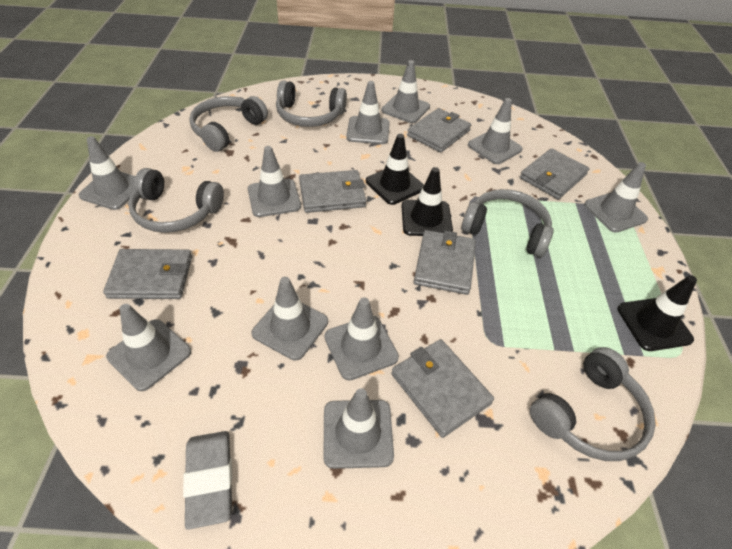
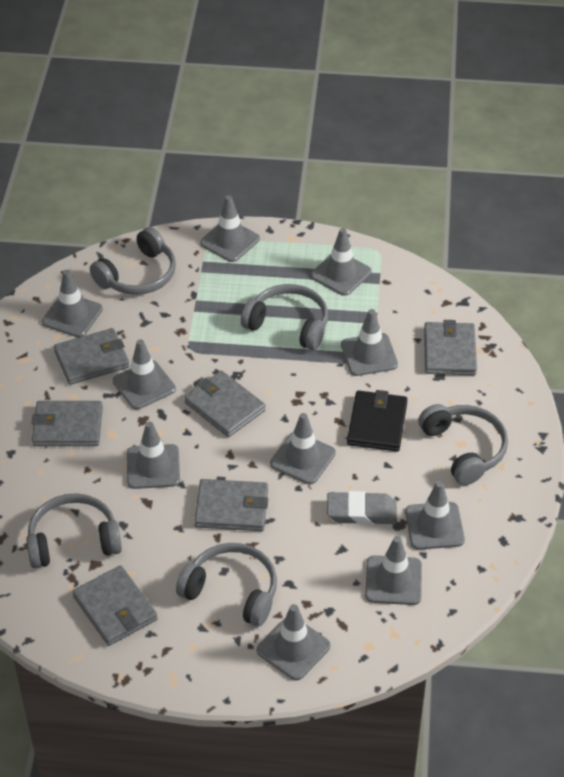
black traffic cone: [366,134,424,205] [402,167,453,236] [617,275,697,351] = 3 -> none = 0
black wallet: none = 0 -> [347,390,408,452] = 1

